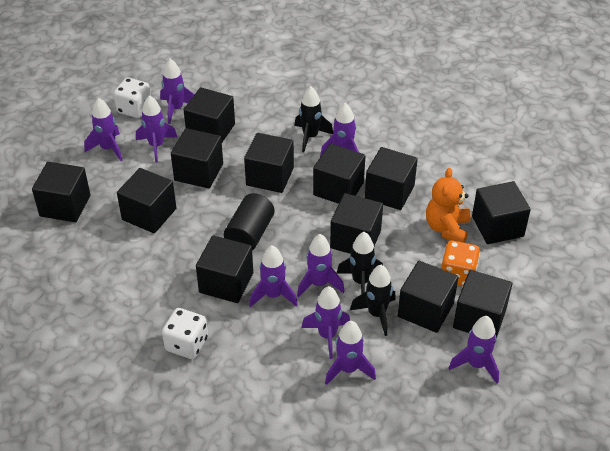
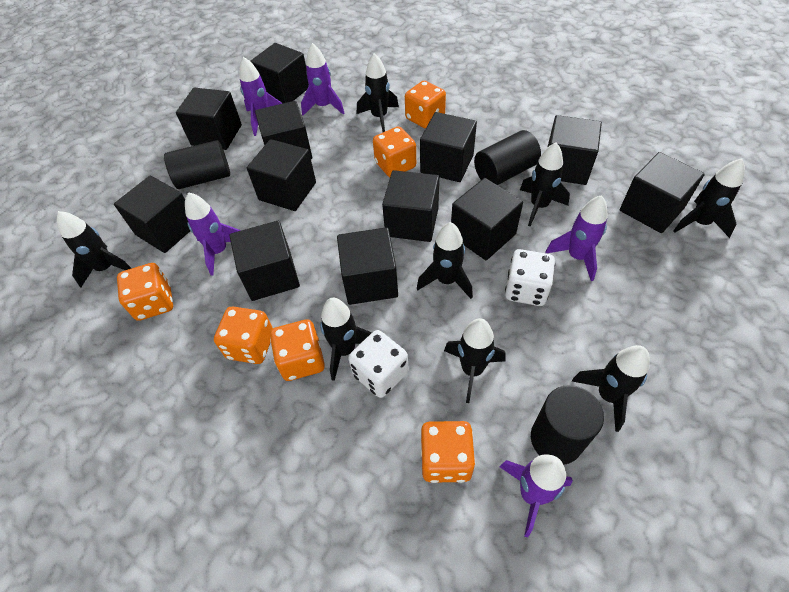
black cylinder: [224,193,275,251] = 1 -> [164,140,230,189] [474,130,541,185] [531,385,604,465] = 3
black rocket: [295,86,333,152] [337,232,383,294] [350,265,396,336] = 3 -> [57,211,132,288] [320,298,372,381] [357,53,399,132] [417,222,473,299] [444,318,506,403] [520,143,570,226] [572,345,650,432] [673,158,745,238] = 8
orange dice: [441,240,480,286] = 1 -> [117,263,173,321] [214,306,273,364] [270,319,325,381] [373,126,416,177] [405,81,446,129] [421,421,475,483] = 6
orange teddy bear: [426,168,471,243] = 1 -> none = 0
purple rocket: [84,98,123,161] [136,95,178,162] [160,59,195,124] [249,245,298,307] [297,234,345,297] [302,286,350,359] [320,103,359,157] [325,321,376,385] [448,316,499,384] = 9 -> [185,192,241,276] [239,57,282,136] [301,43,345,115] [499,455,573,537] [545,195,608,281] = 5

